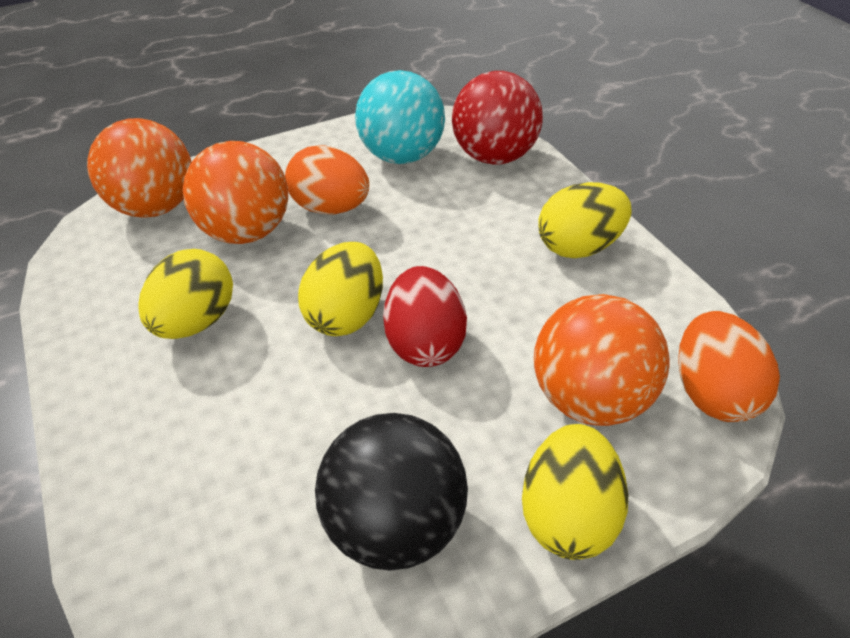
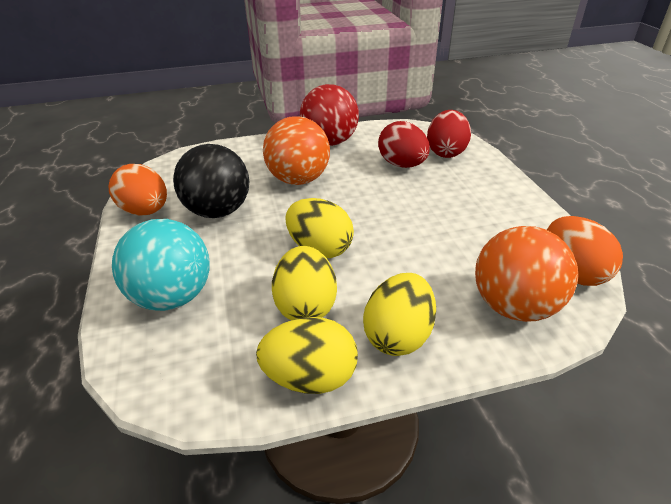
orange ball: [87,118,191,218] [183,141,288,244] [534,294,669,426] = 3 -> [263,116,330,185] [475,226,578,322] = 2
red egg: [383,266,467,367] = 1 -> [378,121,430,168] [427,110,471,158] = 2

